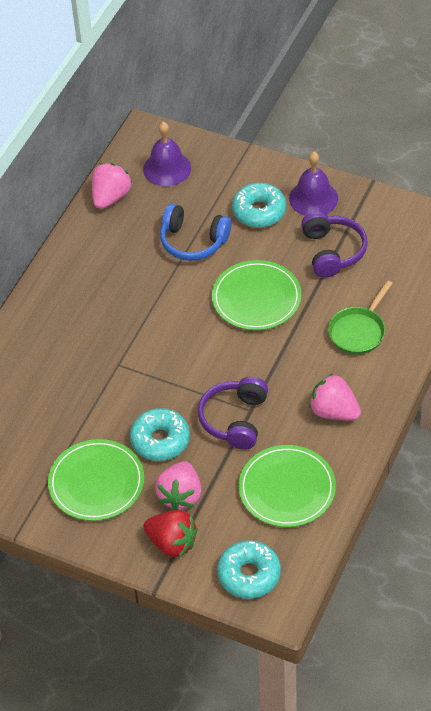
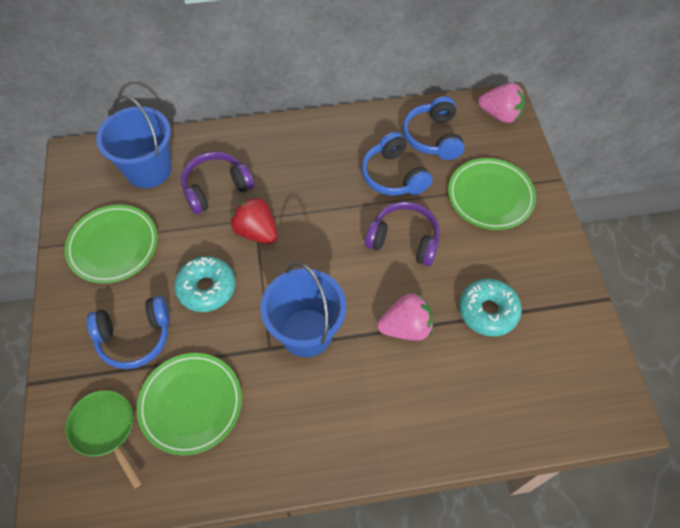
blue bucket: none = 0 -> [96,95,172,188] [260,262,346,357] = 2
blue headphones: [160,204,231,261] = 1 -> [87,296,170,369] [361,132,433,196] [403,96,464,160] = 3
pink strawberry: [92,163,132,209] [155,461,201,510] [309,374,361,421] = 3 -> [378,293,433,341] [478,83,525,123] = 2
purple bell: [143,122,191,186] [289,152,338,216] = 2 -> none = 0
turquoise donut: [130,408,190,461] [217,540,281,599] [232,183,286,228] = 3 -> [174,256,235,312] [459,279,522,337] = 2

